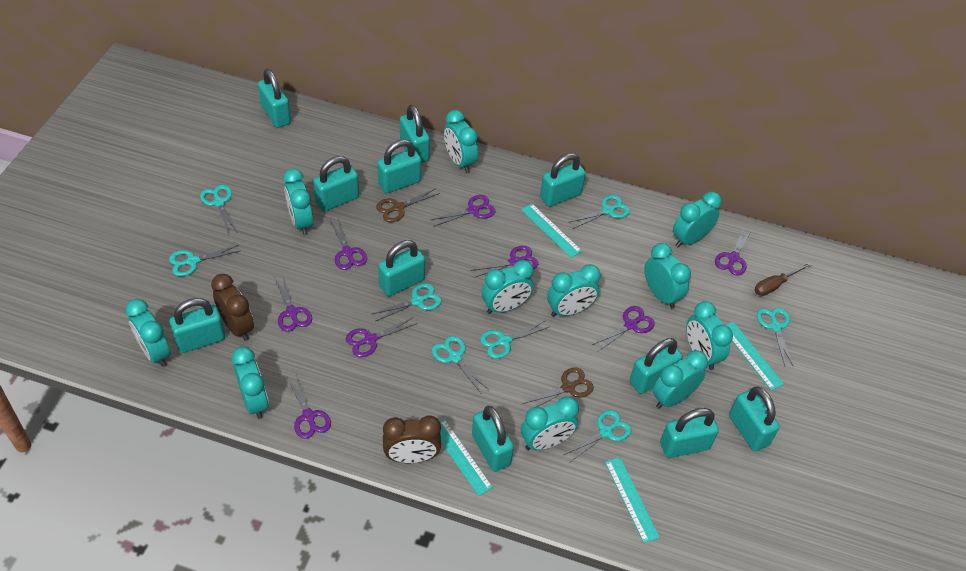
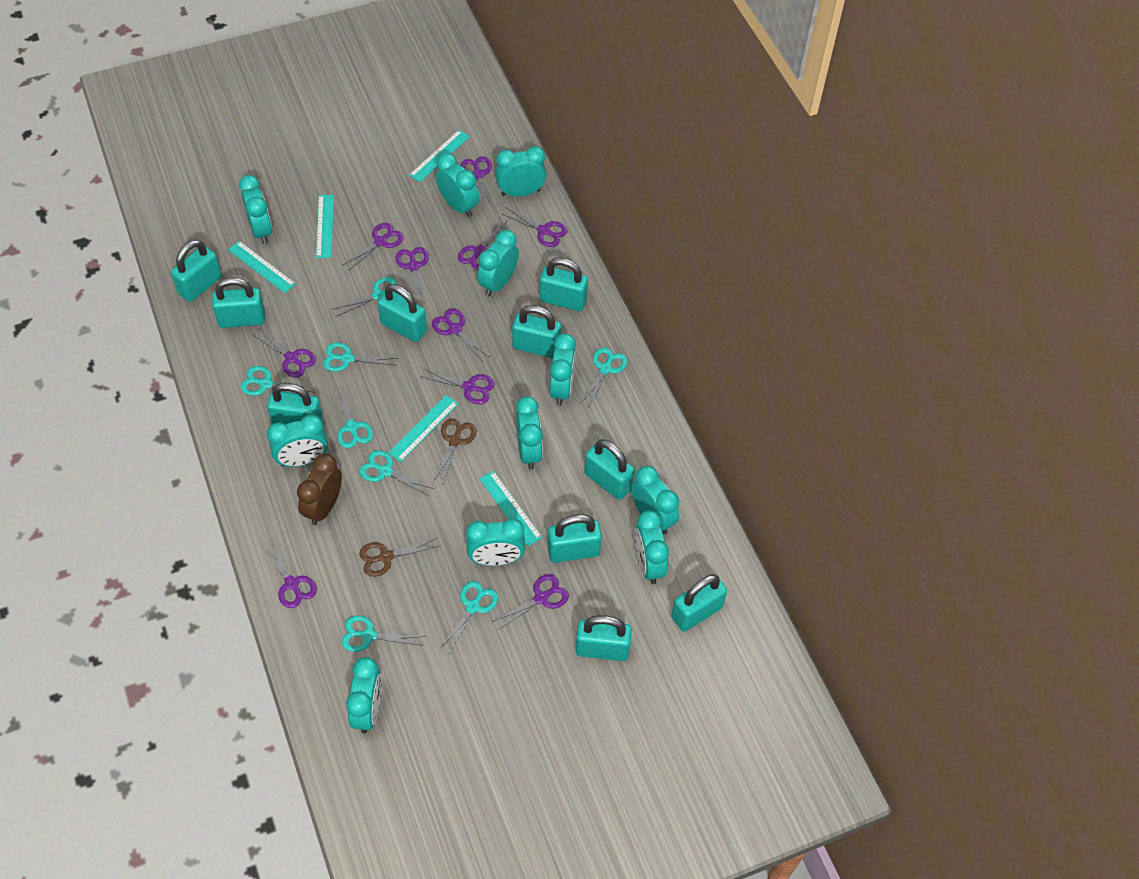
brown clock: [211,274,254,341] [383,415,441,463] = 2 -> [297,454,342,525] = 1
brown screwdriver: [754,262,812,296] = 1 -> none = 0
purple scissors: [274,276,312,332] [287,374,331,439] [330,219,367,270] [346,318,417,357] [431,195,496,226] [470,246,538,277] [592,306,655,351] [715,228,752,275] = 8 -> [252,329,316,377] [261,541,317,608] [342,223,404,271] [396,247,429,304] [420,369,495,404] [432,308,491,361] [458,218,508,270] [461,156,493,208] [492,574,569,630] [502,208,568,247] = 10
turquoise padlock: [169,298,225,353] [258,69,291,128] [313,156,359,211] [377,139,421,193] [378,240,425,296] [400,104,430,163] [472,406,514,472] [540,153,586,207] [630,338,683,394] [660,408,719,458] [729,387,780,451] = 11 -> [171,240,222,302] [212,277,265,328] [267,383,323,424] [378,284,427,342] [512,305,562,358] [540,258,588,311] [547,514,602,563] [575,615,632,661] [584,439,635,500] [671,574,727,632] = 10
turquoise ruler: [439,418,493,496] [521,204,582,258] [605,457,660,543] [725,321,784,390] = 4 -> [228,241,296,293] [316,195,334,258] [388,395,458,462] [409,130,470,182] [479,471,543,546] = 5

